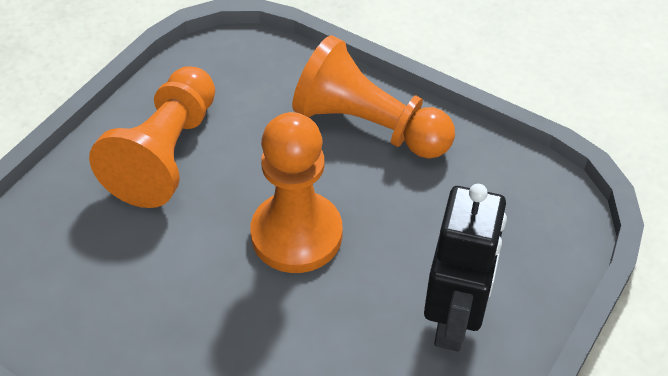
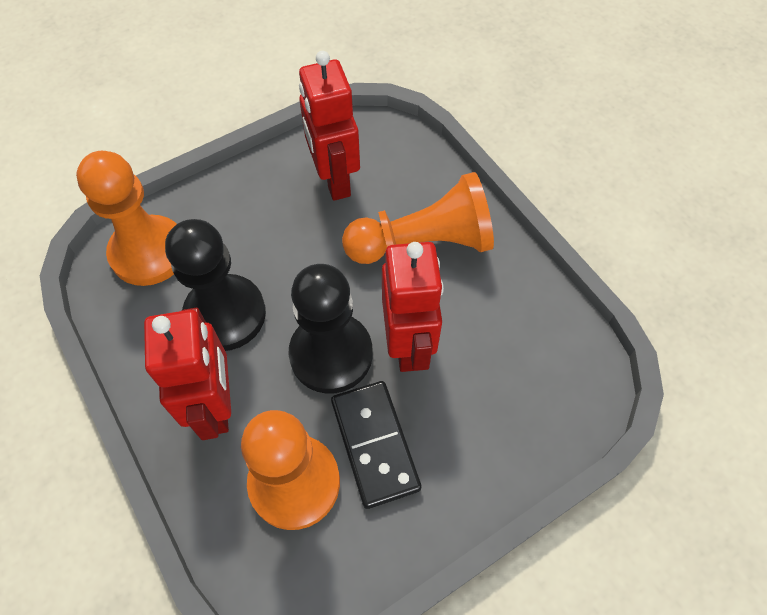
black domino: none = 0 -> [331,381,421,509] = 1
black pawn: none = 0 -> [165,219,266,351] [288,264,373,394] = 2
black robot: [424,184,507,352] = 1 -> none = 0
red robot: none = 0 -> [144,308,231,440] [299,51,360,201] [382,242,444,372] = 3

